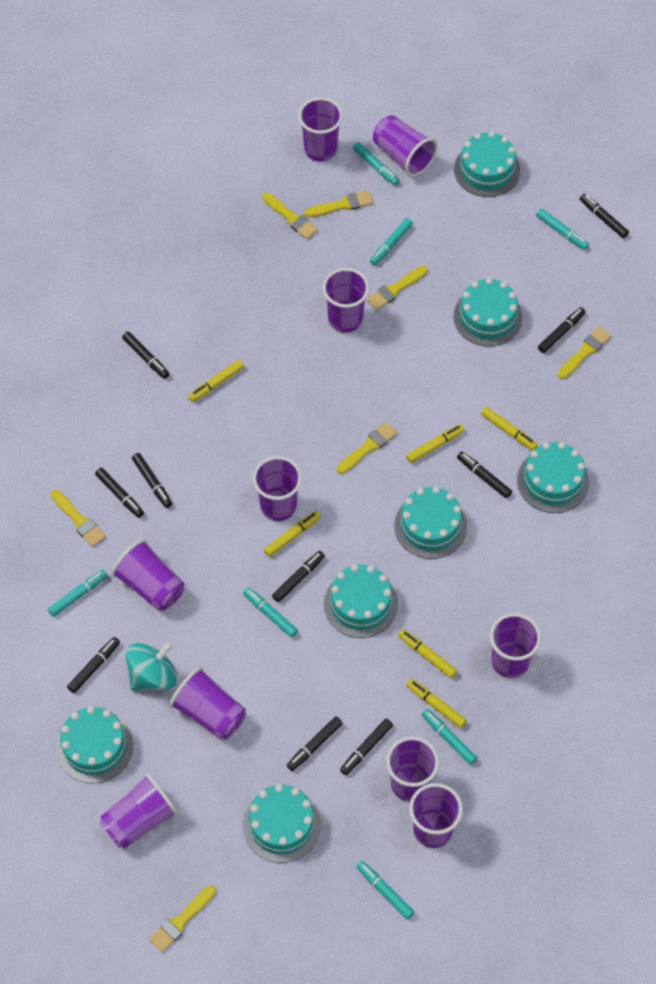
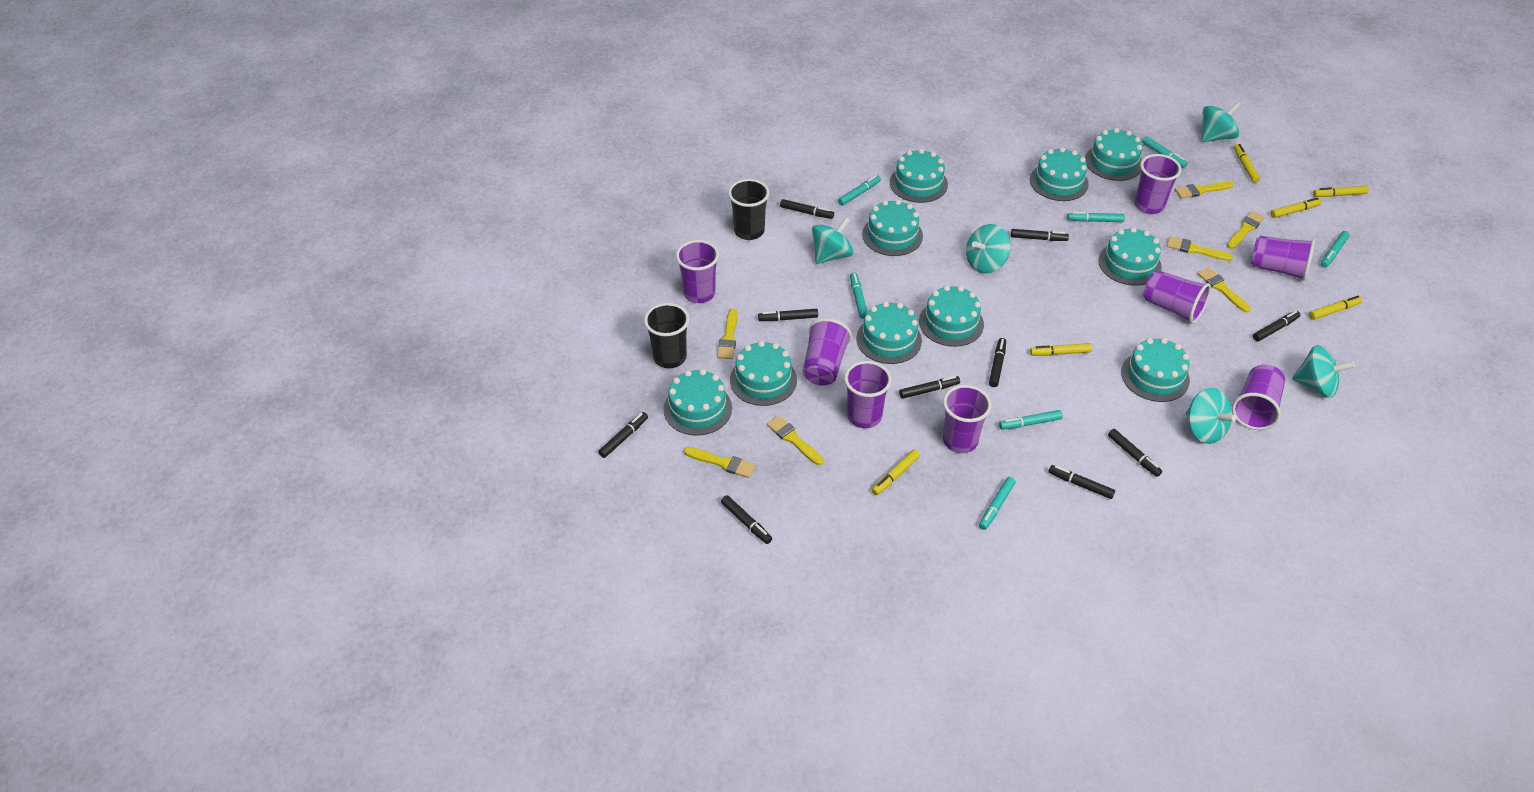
black cup: none = 0 -> [644,303,689,368] [728,179,769,240] = 2
purple cup: [99,773,179,849] [111,539,184,611] [169,667,246,740] [253,456,302,521] [298,97,343,162] [323,268,369,333] [373,115,438,177] [386,737,439,801] [409,783,463,848] [490,613,541,678] = 10 -> [676,240,719,303] [803,318,852,386] [844,361,892,428] [943,385,992,453] [1135,154,1182,214] [1143,270,1211,324] [1232,365,1285,430] [1251,236,1315,281] = 8
turquoise cake: [56,706,133,784] [243,784,321,863] [324,565,398,638] [394,486,467,559] [453,278,522,347] [454,131,520,197] [517,442,589,513] = 7 -> [663,369,732,436] [730,341,797,406] [856,301,922,364] [862,199,923,256] [890,149,948,203] [919,285,984,347] [1030,147,1089,201] [1085,128,1142,181] [1098,227,1161,286] [1121,338,1190,402] = 10
turquoise spinning top: [126,641,177,691] = 1 -> [812,217,854,264] [966,224,1011,274] [1186,388,1237,444] [1201,102,1241,142] [1292,345,1355,398] = 5

